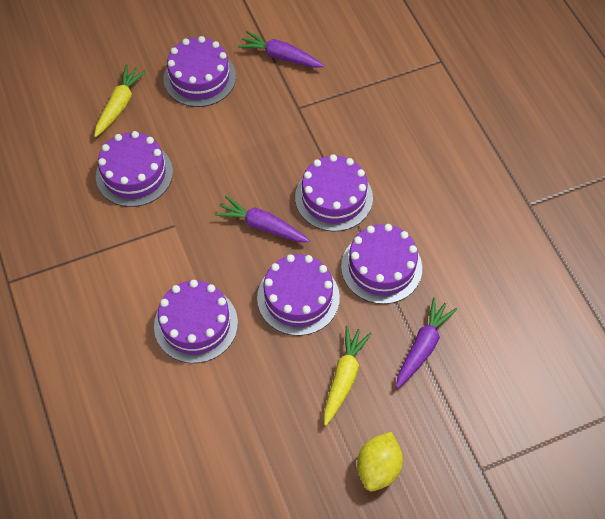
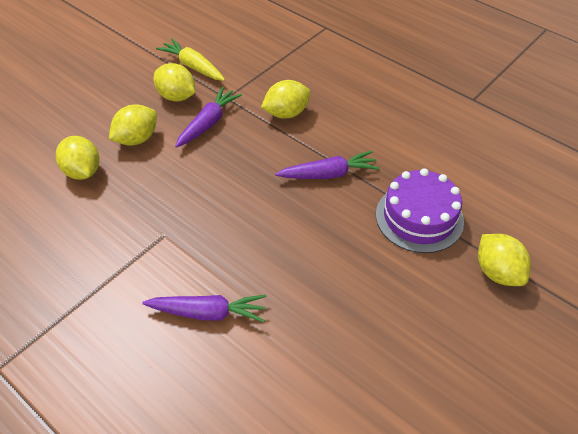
purple cake: [96,131,173,207] [154,280,238,363] [164,36,236,107] [257,254,340,336] [295,154,373,231] [341,224,422,304] = 6 -> [376,168,464,253] = 1
yellow carrot: [94,64,147,137] [324,325,372,426] = 2 -> [156,38,225,81] = 1
yellow lemon: [357,432,403,491] = 1 -> [56,136,99,180] [109,104,157,146] [154,63,195,102] [261,80,311,119] [478,234,531,286] = 5

